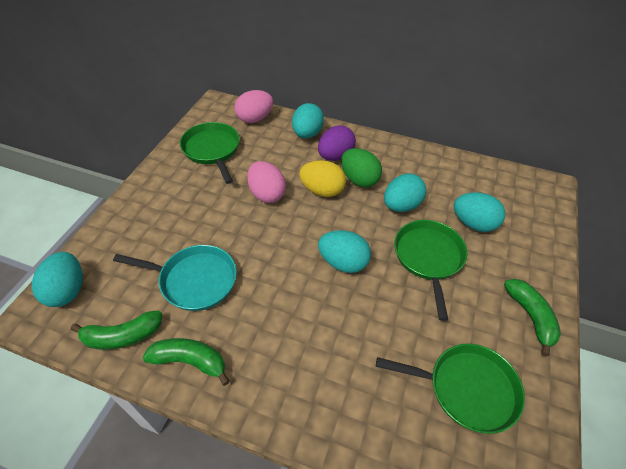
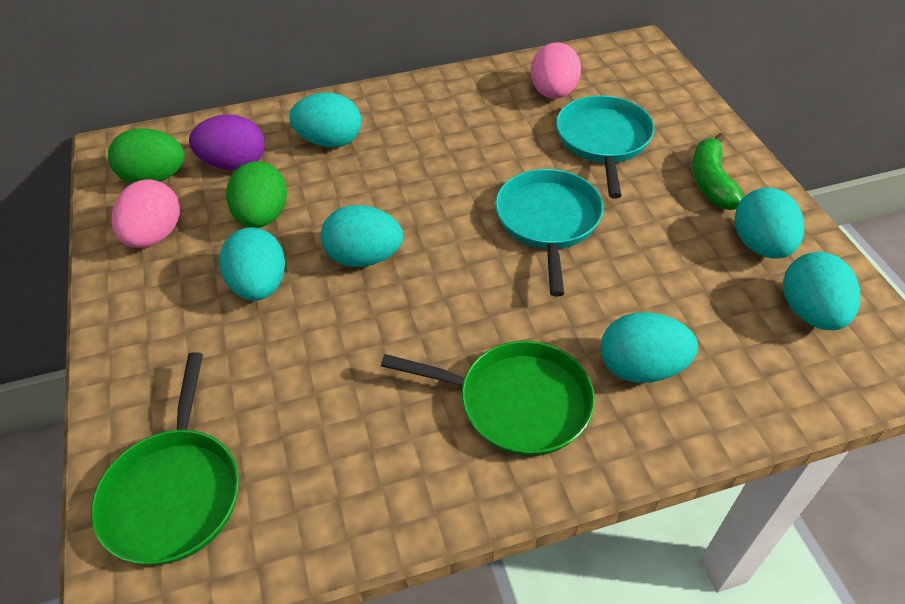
green banana: [71,310,162,350] [143,338,230,386] [504,279,561,356] = 3 -> [692,133,744,210] = 1
green egg: [341,148,382,187] = 1 -> [108,128,185,184] [226,161,287,228] = 2
green pan: [180,122,240,184] [376,344,525,434] [394,220,468,321] = 3 -> [91,352,239,565] [381,341,595,456] = 2
turquoise egg: [32,252,83,307] [292,103,324,138] [318,230,371,273] [384,173,427,212] [454,192,505,232] = 5 -> [219,227,285,301] [289,92,361,147] [321,205,403,267] [601,312,698,383] [734,187,804,259] [783,252,860,330] = 6
turquoise pan: [113,245,237,311] = 1 -> [495,169,604,297] [556,95,654,198] = 2
yellow egg: [299,160,346,197] = 1 -> none = 0

